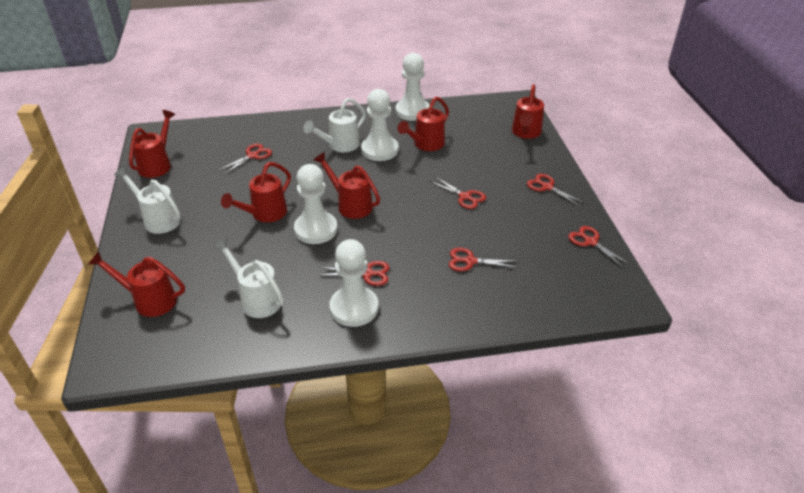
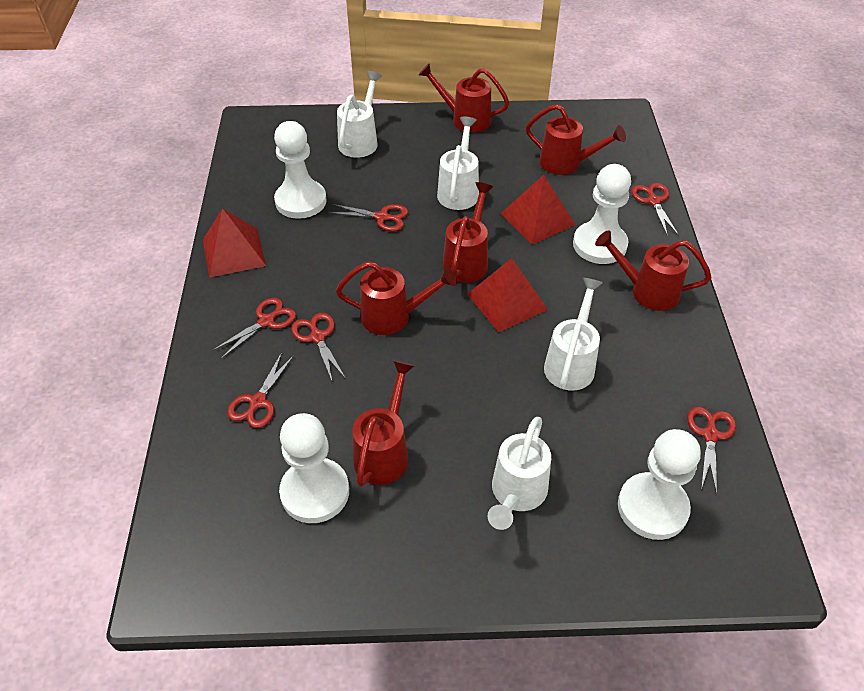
red pyramid: none = 0 -> [203,208,266,278] [467,258,548,332] [500,175,576,245] = 3
white watering can: [114,166,181,234] [213,238,284,318] [303,98,366,152] = 3 -> [337,71,382,158] [437,117,479,210] [488,417,551,530] [544,278,603,390] = 4

